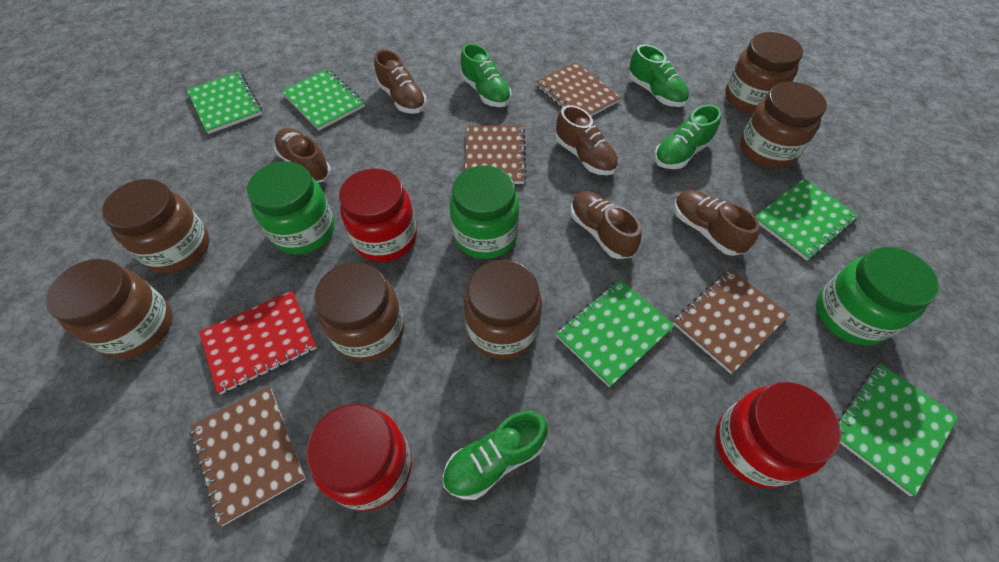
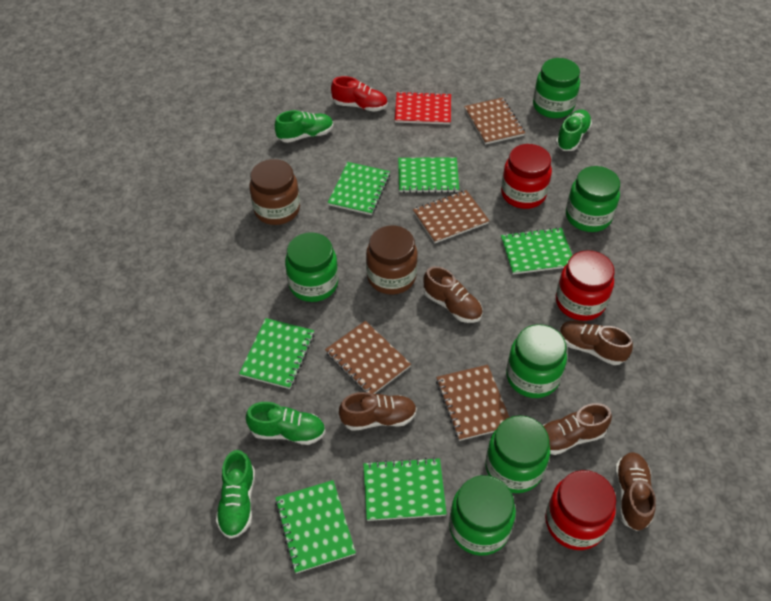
brown jar: [45,259,172,358] [101,179,209,273] [314,262,405,362] [464,260,542,359] [725,32,803,114] [740,82,827,168] = 6 -> [249,159,300,225] [366,225,418,295] = 2
green jar: [247,161,335,254] [450,166,519,259] [816,247,939,346] = 3 -> [285,233,338,302] [449,475,516,556] [485,415,550,493] [506,324,567,398] [533,58,580,118] [566,166,620,232] = 6
green notebook: [187,72,262,134] [281,69,365,131] [556,279,675,387] [755,178,859,261] [838,363,958,496] = 5 -> [239,318,314,389] [275,480,356,574] [328,162,390,215] [363,457,447,521] [398,157,459,193] [501,227,572,274] = 6
red shoe: none = 0 -> [331,76,388,112] = 1

